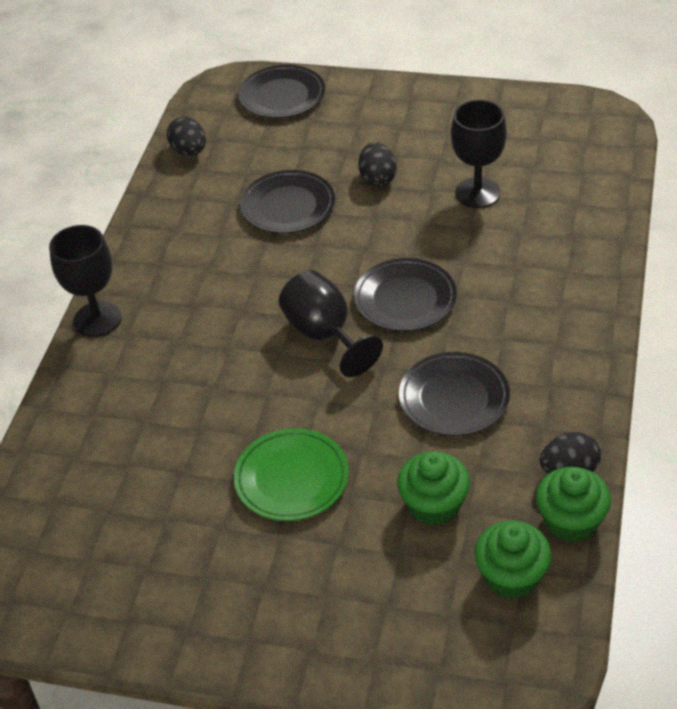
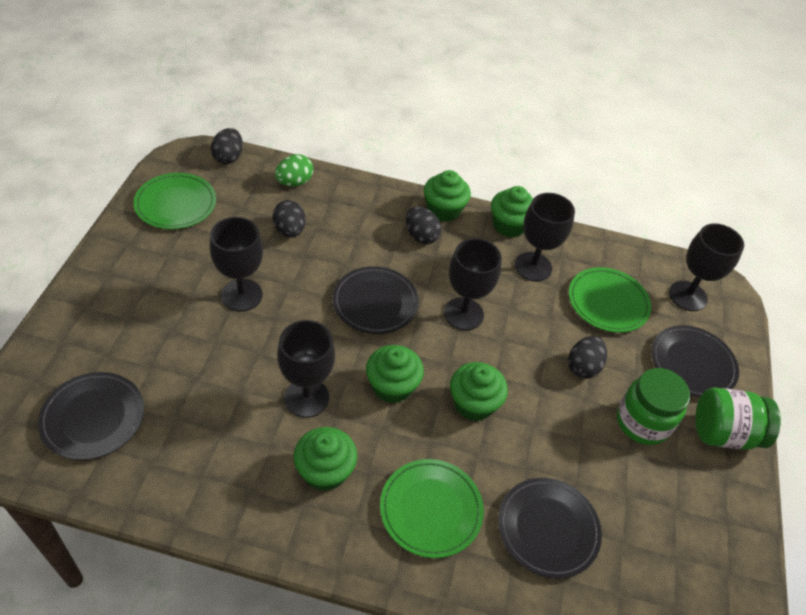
black egg: [167,117,206,156] [359,142,396,187] [540,432,601,474] = 3 -> [211,128,243,164] [272,200,306,238] [406,207,442,244] [568,336,607,379] = 4
black goblet: [49,225,122,337] [279,270,383,377] [451,99,507,208] = 3 -> [210,217,263,311] [277,320,335,418] [444,238,502,330] [515,193,575,282] [669,223,744,311] = 5
green cupcake: [397,451,470,526] [474,521,551,599] [536,467,611,542] = 3 -> [294,427,357,491] [366,345,424,403] [424,170,471,222] [450,362,508,421] [491,186,533,238] = 5
green egg: none = 0 -> [275,154,313,186] = 1
green jar: none = 0 -> [617,368,690,445] [695,387,781,450] = 2
green plate: [234,428,349,521] = 1 -> [133,173,216,229] [380,459,484,558] [569,267,651,333] = 3

